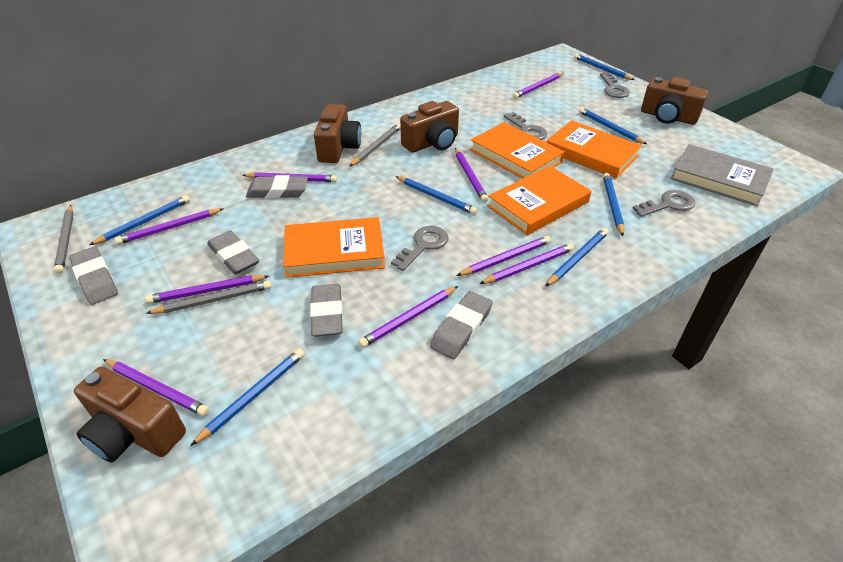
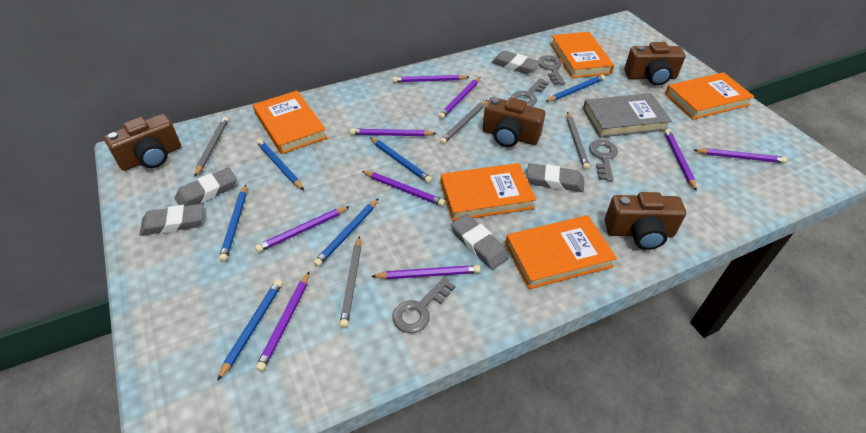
blue pencil: [90,195,190,245] [190,349,305,446] [395,176,477,215] [545,228,608,287] [574,53,635,80] [579,107,647,144] [603,173,624,236] = 7 -> [217,279,283,381] [219,184,246,262] [257,139,304,190] [313,198,379,267] [370,137,432,183] [545,75,605,102] = 6
grey pencil: [54,205,74,274] [146,280,271,314] [350,123,401,166] = 3 -> [195,117,229,177] [340,236,361,328] [440,100,487,144] [567,112,590,170] = 4
orange book: [283,217,385,278] [470,122,565,179] [487,166,591,235] [546,120,642,178] = 4 -> [253,91,327,154] [441,163,536,221] [505,215,617,289] [550,32,614,78] [665,72,755,120] = 5

